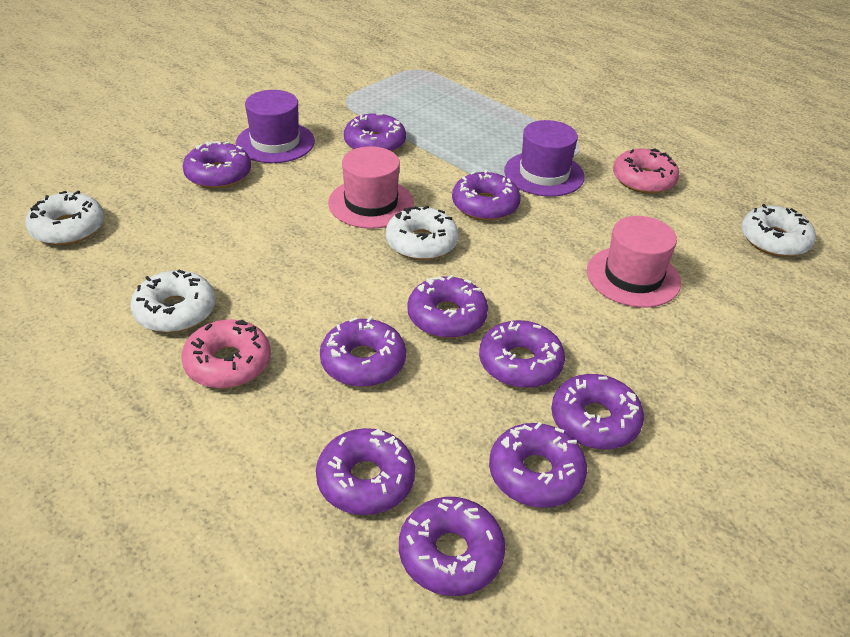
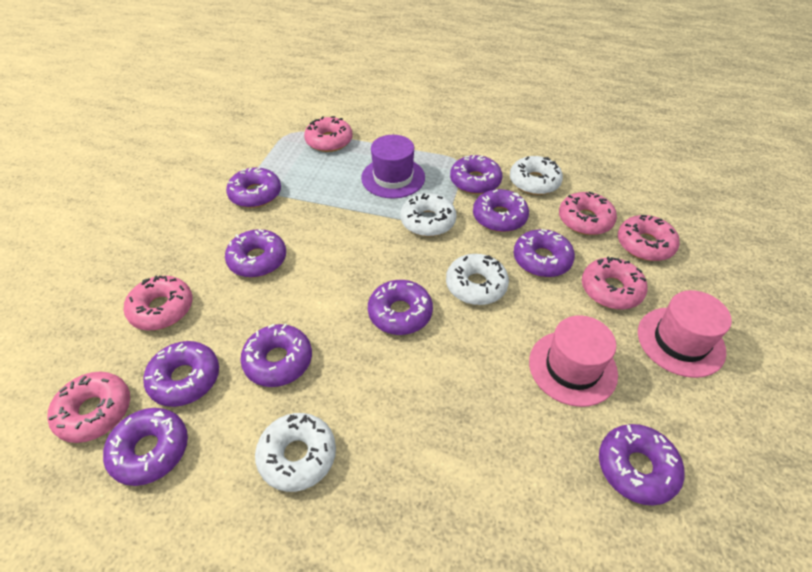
pink donut: [181,319,271,388] [613,148,679,194] = 2 -> [47,372,130,443] [124,275,193,330] [304,116,353,152] [559,192,617,235] [582,257,648,309] [618,215,680,261] = 6
purple hat: [236,90,315,163] [504,120,585,197] = 2 -> [361,135,425,198] = 1

